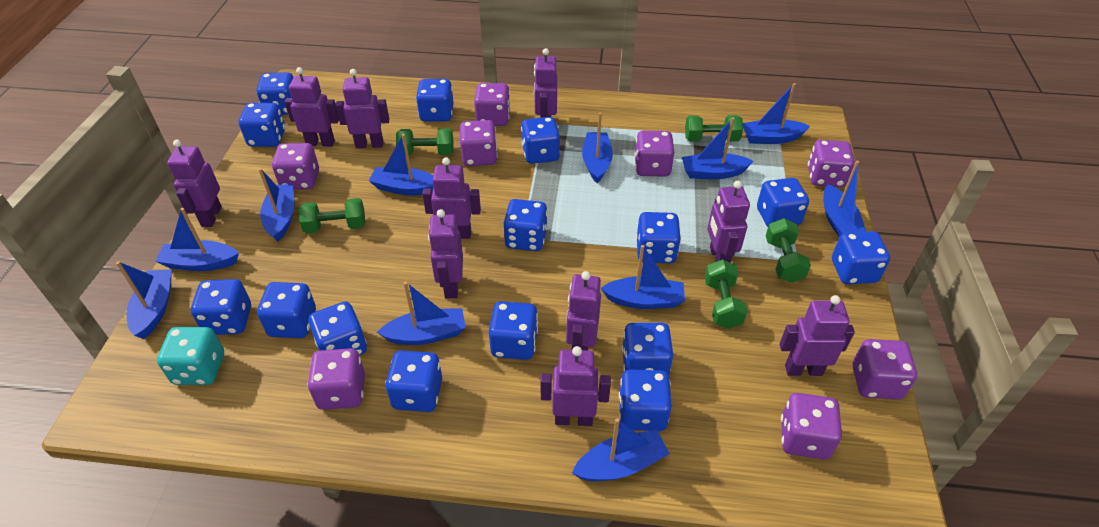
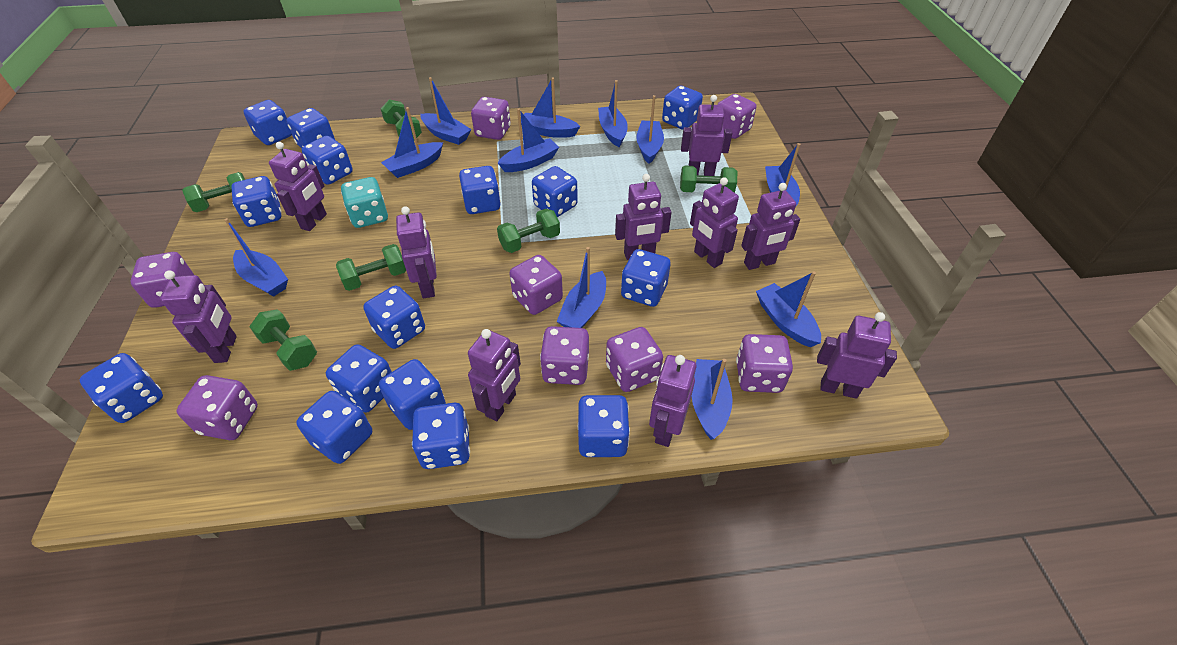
green dumbbell: [299,198,365,234] [396,128,453,156] [685,115,743,142] [705,259,748,329] [766,218,811,283] = 5 -> [182,172,245,212] [250,309,317,371] [336,244,406,291] [380,99,422,139] [497,209,560,253] [680,166,737,193] = 6

